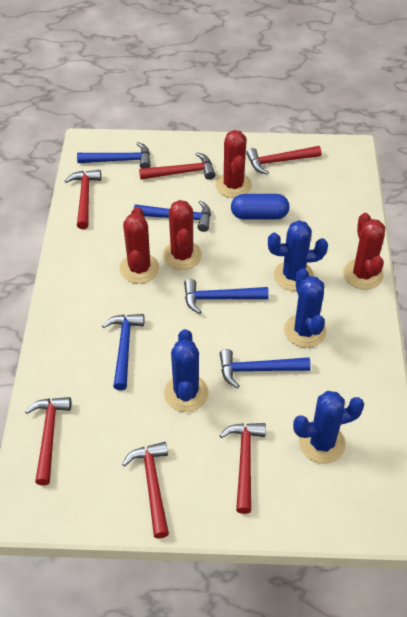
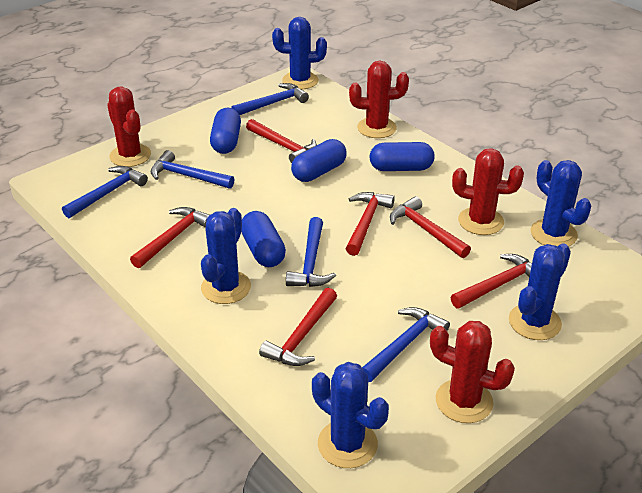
blue cactus: [164,329,209,412] [268,220,328,291] [284,268,326,348] [293,391,364,464] = 4 -> [201,208,251,304] [272,17,327,89] [312,362,389,468] [509,243,571,340] [531,160,592,247] = 5
blue capsule: [231,194,290,219] = 1 -> [210,108,241,154] [241,211,286,267] [291,139,347,182] [369,142,435,171] = 4

